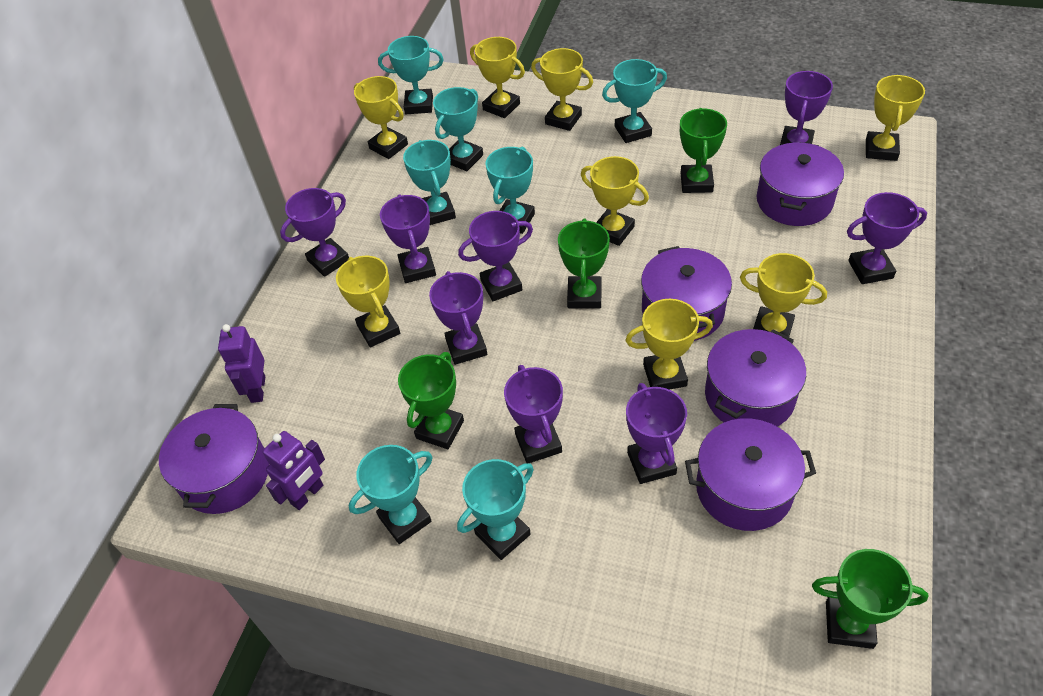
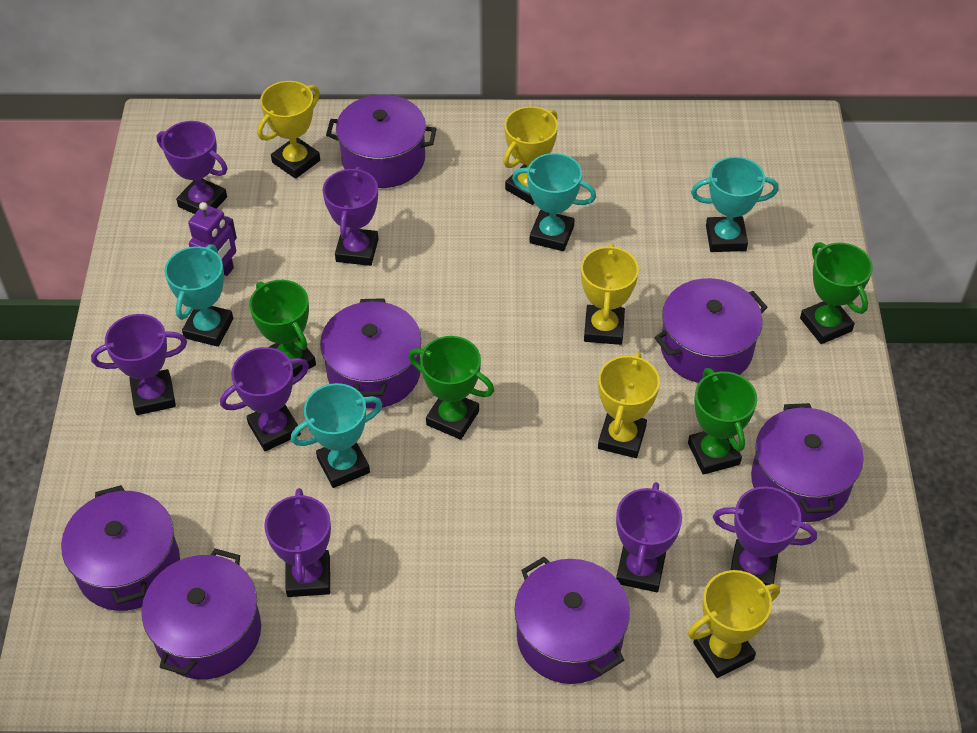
purple pot: [159,404,269,514] [641,246,732,341] [685,418,816,531] [705,329,806,427] [757,142,844,226] = 5 -> [61,485,180,611] [142,549,261,679] [320,298,422,409] [326,95,436,188] [514,557,630,684] [654,278,768,383] [751,403,864,522] = 7
purple robot: [218,324,265,403] [263,431,325,510] = 2 -> [188,202,237,276] = 1
purple trophy: [280,188,349,277] [380,195,436,283] [429,271,487,365] [458,211,533,301] [504,365,563,463] [626,383,687,484] [780,71,833,145] [847,192,927,284] = 8 -> [91,314,187,415] [157,121,227,214] [220,347,309,451] [264,488,331,597] [322,167,378,266] [616,482,682,592] [713,486,817,585] = 7
turquoise trophy: [349,445,432,544] [378,36,444,114] [403,140,456,225] [433,87,483,171] [457,459,534,560] [486,147,535,234] [602,59,667,143] = 7 -> [164,244,233,347] [291,383,383,488] [512,153,596,251] [691,157,779,252] = 4
yellow trophy: [336,256,400,347] [354,76,408,159] [470,37,525,118] [531,48,593,131] [581,156,649,246] [625,299,713,390] [740,253,827,337] [866,75,925,161] = 8 -> [257,81,320,179] [503,106,558,205] [581,243,639,345] [598,352,660,458] [688,570,780,678] = 5

